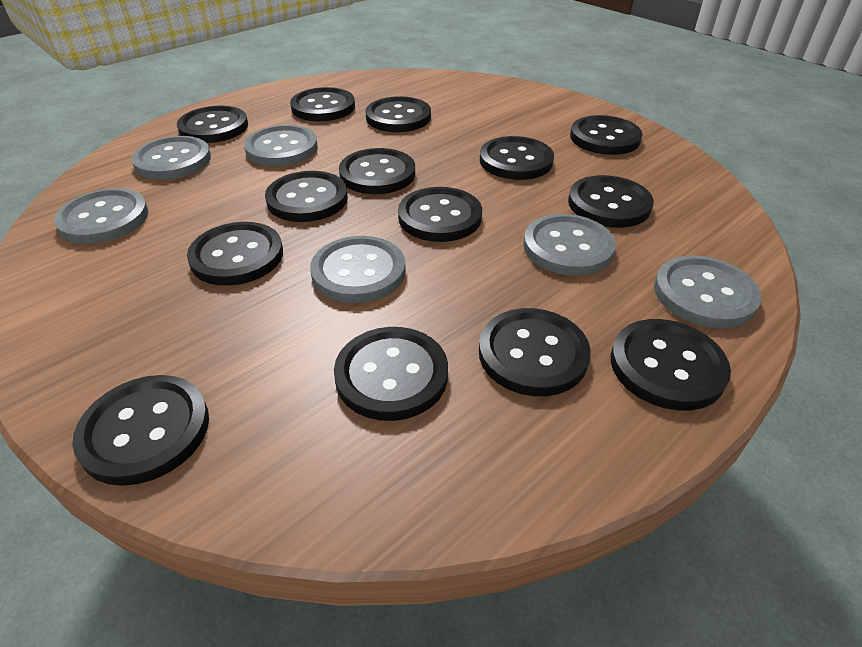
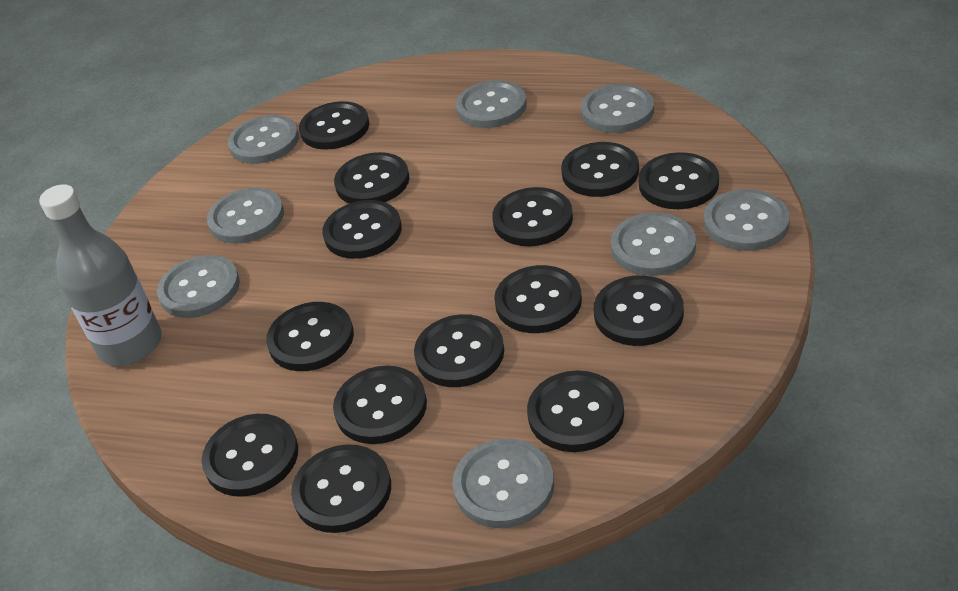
grey bottle: none = 0 -> [39,184,162,366] = 1
grey button: [54,188,148,244] [131,136,211,180] [244,125,318,166] [310,236,406,303] [523,214,616,276] [654,255,761,328] = 6 -> [157,255,240,318] [207,187,284,244] [228,115,299,164] [453,438,554,528] [456,80,527,128] [581,84,654,133] [611,213,696,276] [704,189,790,251] = 8

